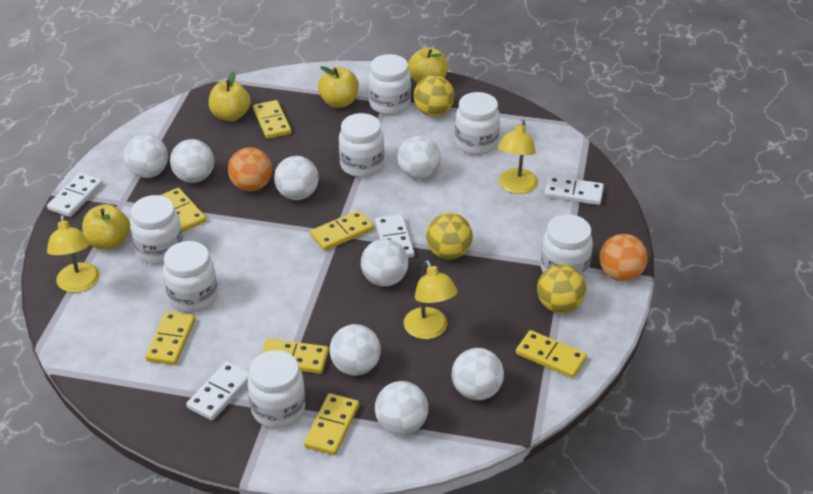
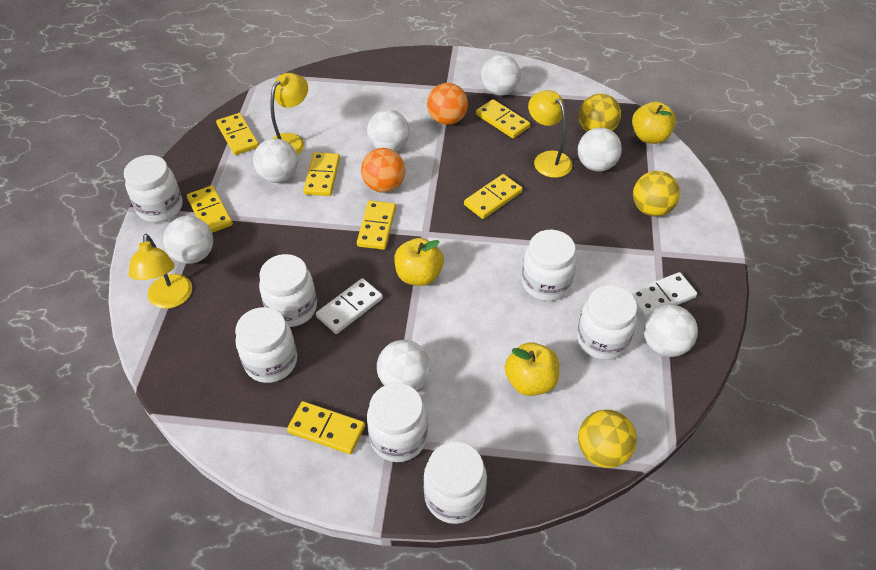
white ball: [124,135,168,178] [170,139,214,183] [274,156,319,200] [330,324,381,376] [361,239,408,287] [375,381,428,435] [397,136,441,179] [452,348,504,400] = 8 -> [163,216,213,264] [253,138,298,183] [367,109,410,151] [377,340,431,390] [481,55,521,95] [578,128,622,172] [644,305,698,357] = 7
white domino: [47,173,103,217] [186,361,249,420] [375,214,414,258] [544,176,604,205] = 4 -> [316,278,383,334] [629,272,697,318] = 2
yellow apple: [82,204,130,250] [209,72,251,121] [318,66,359,108] [408,47,448,84] = 4 -> [394,238,444,286] [505,342,559,396] [632,101,676,144] = 3

